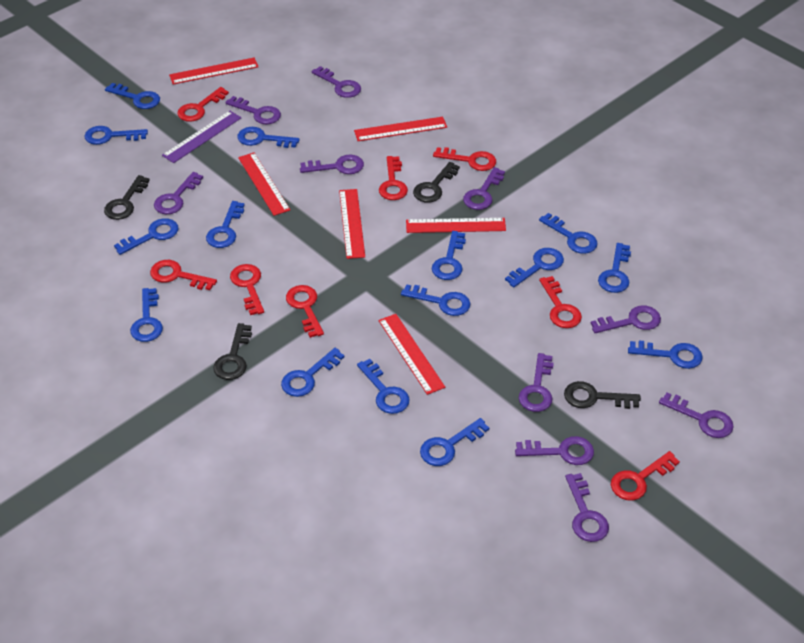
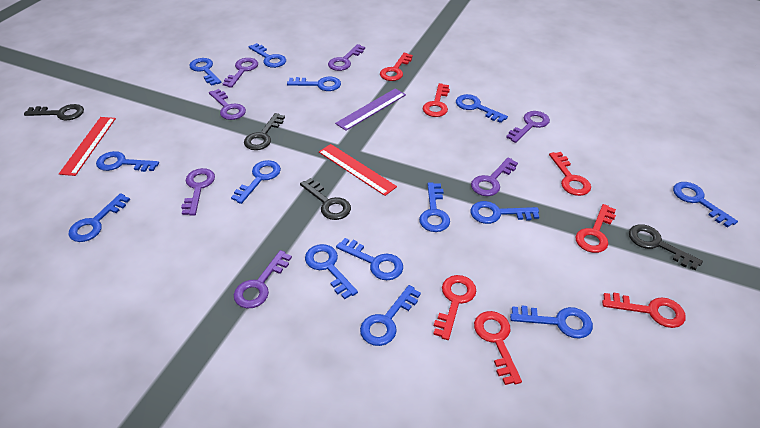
blue key: [84,126,148,145] [105,83,160,109] [114,218,178,255] [130,288,163,342] [206,201,244,248] [237,127,300,148] [281,348,345,397] [357,359,410,414] [401,284,470,316] [420,418,489,466] [432,231,466,280] [505,248,564,287] [539,213,597,254] [598,243,631,293] [628,340,703,369] = 15 -> [68,193,130,242] [96,151,159,172] [189,58,222,86] [231,160,281,204] [249,43,286,68] [287,77,341,91] [305,244,358,299] [336,238,403,280] [360,285,421,346] [419,182,450,232] [456,94,508,123] [471,201,539,224] [510,306,593,339] [673,182,738,228] = 14
purple key: [154,172,203,214] [225,96,281,124] [300,154,364,174] [312,66,361,98] [463,167,505,210] [515,436,594,465] [519,353,554,412] [565,473,609,542] [591,305,661,333] [659,392,734,438] = 10 -> [181,168,215,216] [209,89,246,120] [223,58,258,88] [234,250,292,309] [328,44,365,71] [471,157,518,196] [506,111,550,143] = 7
red key: [150,260,217,290] [177,87,229,122] [230,264,264,315] [286,285,324,338] [379,156,408,200] [433,147,496,171] [539,276,582,328] [611,451,680,500] = 8 -> [380,53,413,81] [423,83,450,117] [433,275,476,340] [474,311,522,385] [549,152,591,196] [575,204,616,253] [602,293,686,328] = 7
red ruler: [169,57,259,85] [238,153,290,216] [339,189,365,259] [354,117,447,141] [378,314,445,395] [406,218,506,233] = 6 -> [59,117,116,176] [319,144,397,196] = 2

